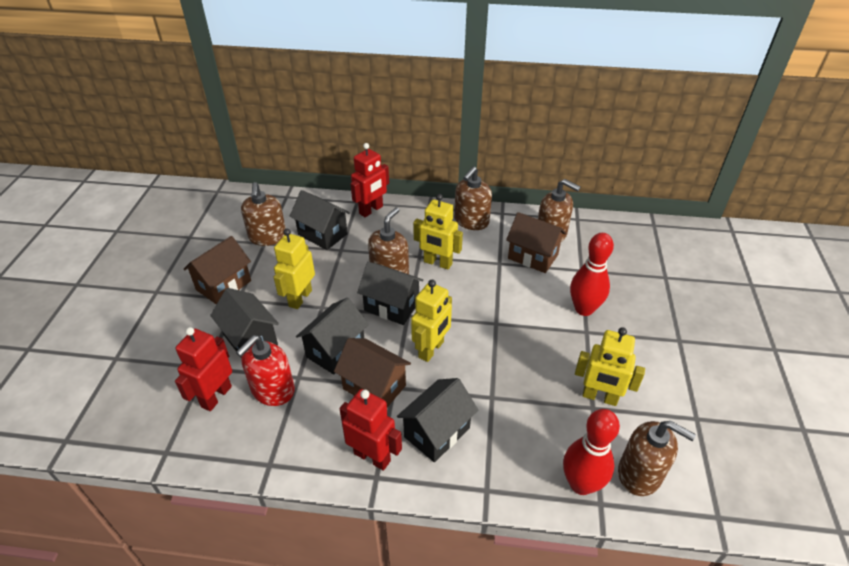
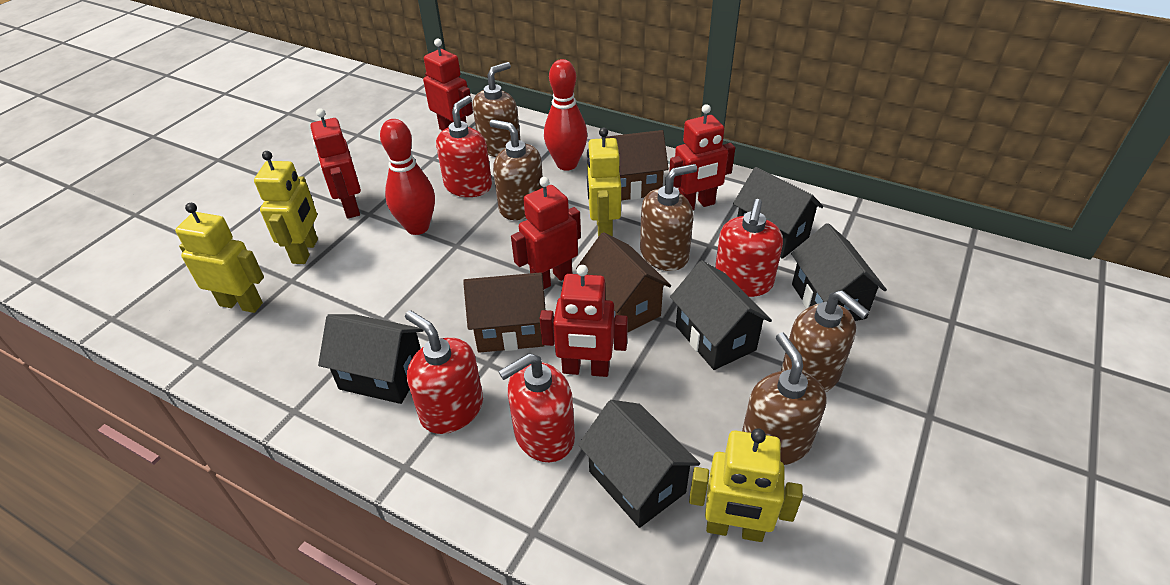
red robot: [175,327,232,411] [340,389,402,471] [351,143,389,217] = 3 -> [310,108,361,219] [423,38,473,131] [511,177,581,289] [540,265,628,377] [669,104,735,210] = 5
red soap dispenser: [236,335,295,406] = 1 -> [405,310,483,434] [436,95,492,197] [498,353,575,462] [715,199,783,297] = 4

